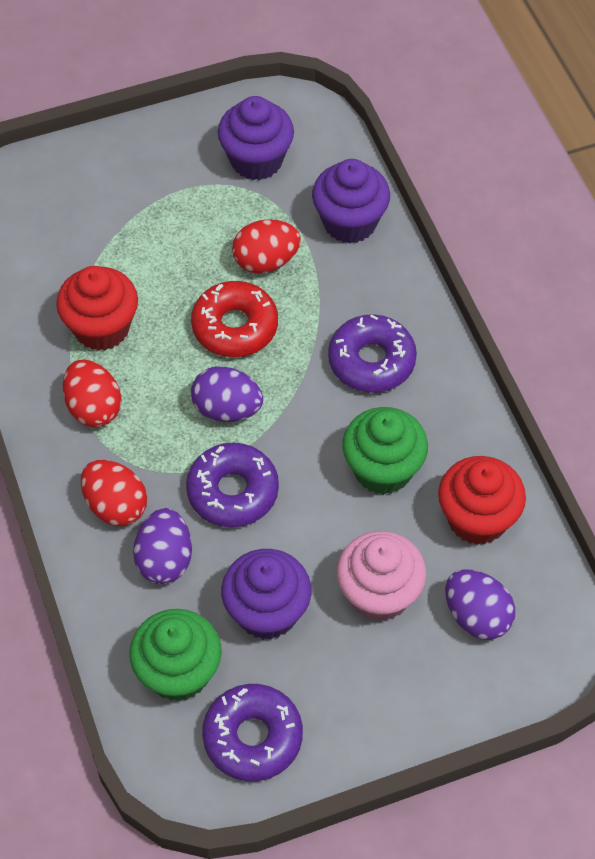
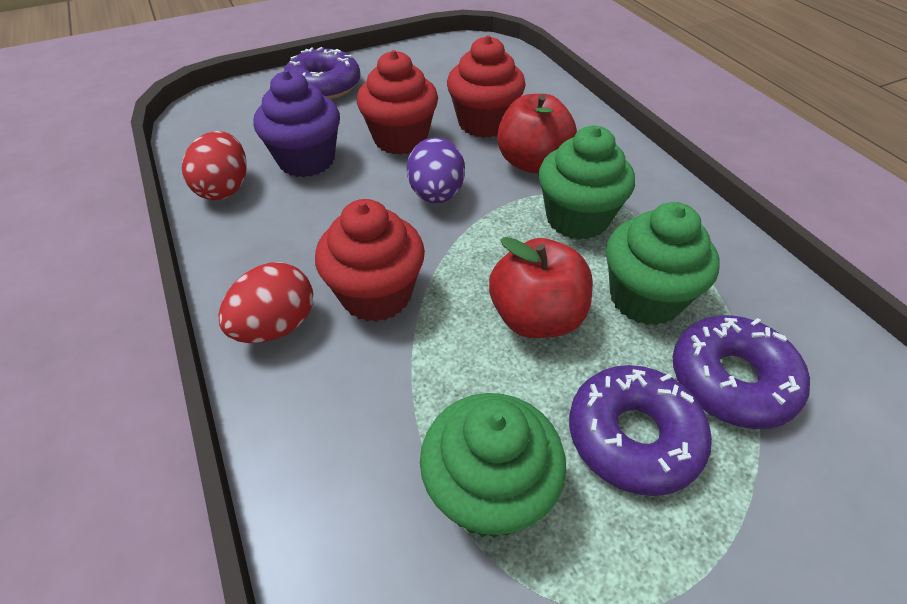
green cupcake: [129,609,222,702] [342,407,428,495] = 2 -> [420,393,566,538] [539,126,635,240] [606,202,720,326] = 3
pink cupcake: [337,531,426,622] = 1 -> none = 0
purple cupcake: [218,96,294,180] [221,549,311,640] [312,159,390,243] = 3 -> [253,70,340,177] = 1
purple egg: [133,508,192,584] [191,366,263,422] [445,569,515,640] = 3 -> [407,137,465,204] = 1
red apple: none = 0 -> [489,237,593,338] [497,94,577,173] = 2
red cupcake: [56,266,138,351] [438,456,526,545] = 2 -> [315,199,425,322] [357,50,438,155] [447,35,526,138] = 3
red donut: [191,281,278,357] = 1 -> none = 0
red egg: [63,359,122,427] [81,460,147,526] [232,219,301,274] = 3 -> [182,131,247,200] [218,262,313,343] = 2

